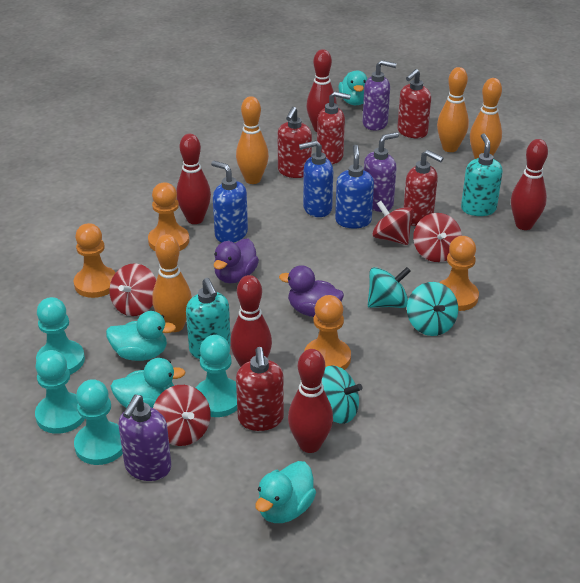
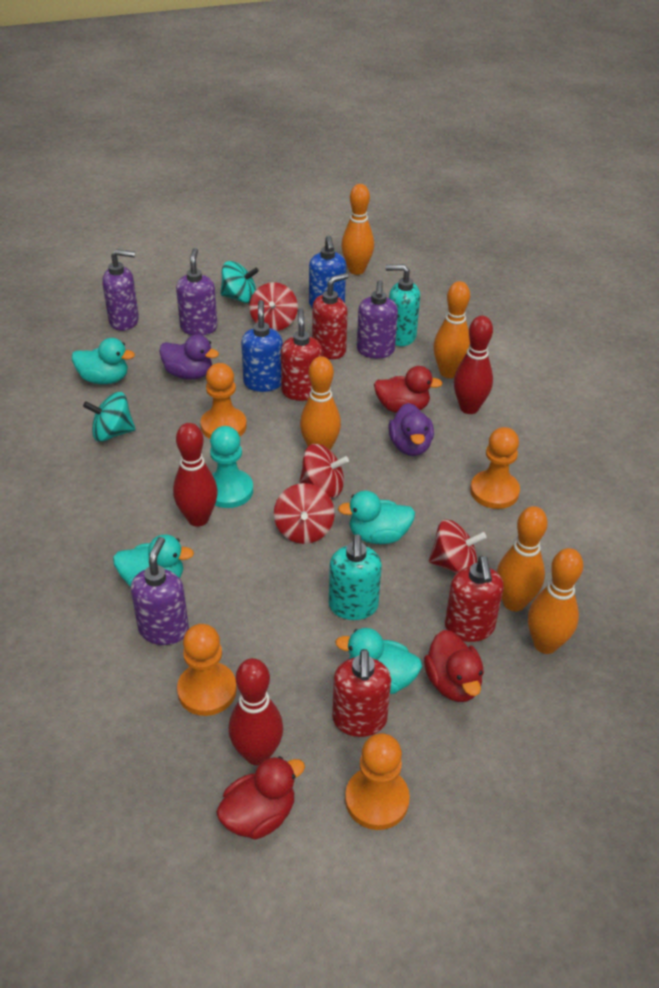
blue soap dispenser: [211,161,248,242] [299,141,333,217] [335,145,374,229] = 3 -> [241,300,283,392] [309,236,346,308] = 2
orange bowling pin: [152,234,192,332] [236,96,269,184] [437,67,469,152] [470,78,502,159] = 4 -> [300,356,341,450] [341,184,374,275] [433,281,470,378] [497,506,548,611] [528,548,583,654] = 5
purple soap dispenser: [118,395,171,481] [362,60,397,131] [364,132,399,212] = 3 -> [102,249,139,331] [131,537,189,645] [176,248,218,335] [357,280,398,359] = 4
red bowling pin: [176,134,211,224] [230,275,272,367] [288,349,333,453] [306,49,337,132] [511,139,548,230] = 5 -> [173,423,218,527] [229,658,283,765] [454,316,493,414] = 3
red duck: none = 0 -> [216,756,305,840] [374,366,443,413] [424,630,484,702] = 3
red soap dispenser: [236,347,284,431] [278,107,312,178] [317,91,351,164] [397,69,431,138] [403,150,444,226] = 5 -> [281,308,322,401] [312,273,349,359] [332,649,391,737] [445,556,504,642] = 4
turquoise pawn: [35,350,85,434] [36,297,85,375] [74,379,123,465] [196,335,237,417] = 4 -> [210,426,253,508] = 1
turquoise spinning top: [322,365,362,424] [368,267,411,308] [407,282,458,336] = 3 -> [83,392,135,442] [220,261,259,303] = 2

